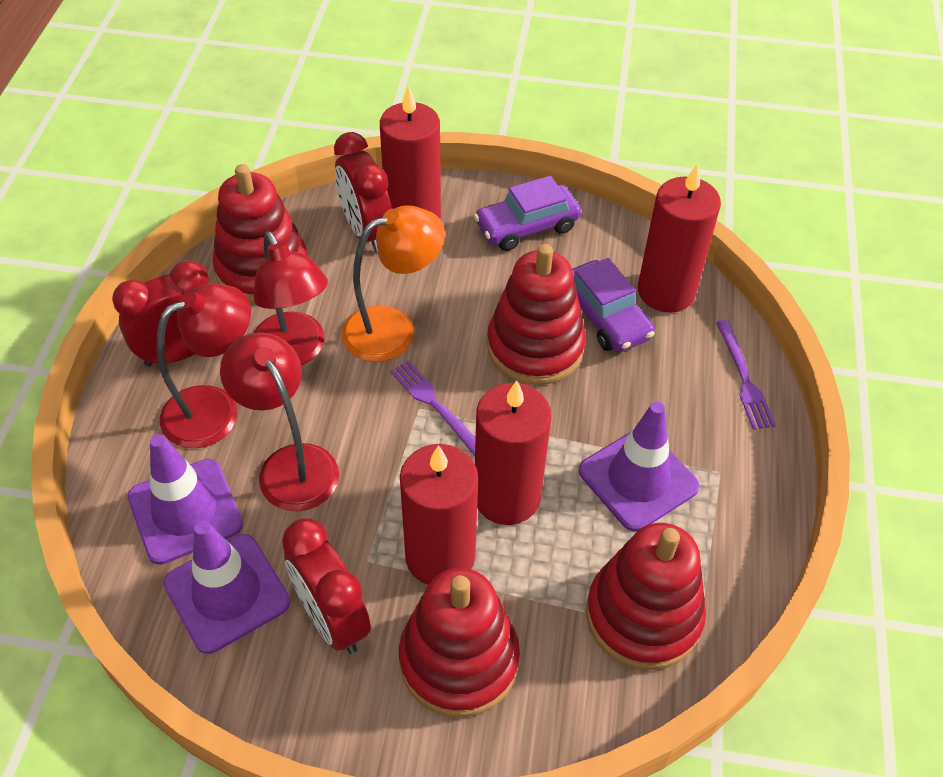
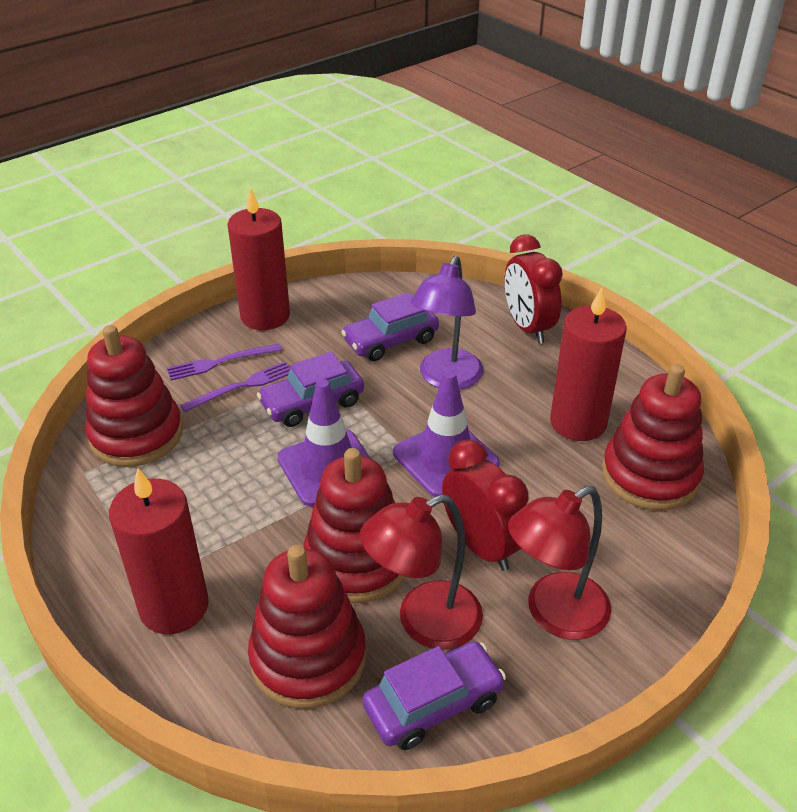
orange lamp: [341,205,445,362] = 1 -> none = 0
purple car: [474,176,581,251] [572,258,655,352] = 2 -> [257,352,364,427] [341,293,439,361] [362,641,506,750] = 3
purple lamp: none = 0 -> [411,256,484,389] = 1
purple traffic cone: [128,434,243,565] [163,521,290,654] [579,401,700,531] = 3 -> [277,379,371,507] [393,370,499,497] = 2
red candle: [380,86,441,219] [400,444,478,585] [475,380,551,525] [638,163,721,313] = 4 -> [109,468,209,634] [227,188,290,330] [550,287,627,441] = 3
red clock: [112,260,209,367] [282,518,371,654] [334,132,392,252] = 3 -> [442,440,529,571] [504,235,563,343] = 2
red lamp: [157,284,251,448] [220,332,339,511] [254,231,328,366] = 3 -> [360,494,483,650] [508,486,611,640] = 2

